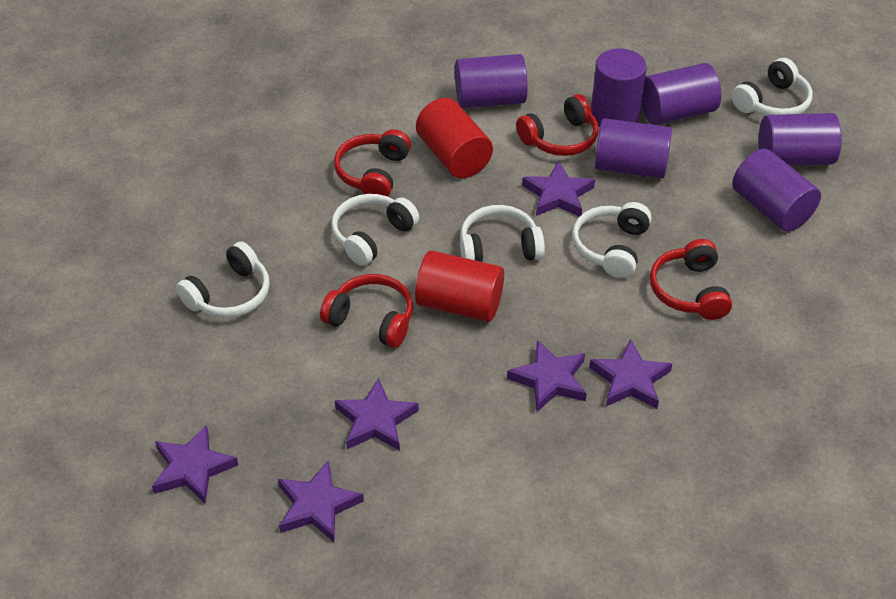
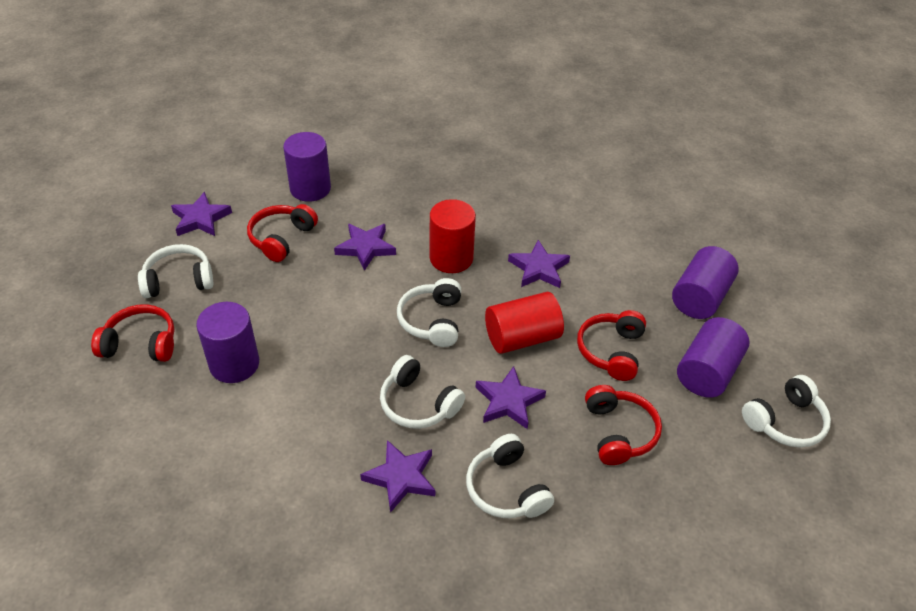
purple cylinder: [455,54,528,108] [591,48,647,127] [595,118,672,178] [641,63,721,125] [732,149,821,232] [759,113,842,166] = 6 -> [196,302,259,383] [283,132,331,202] [672,246,739,319] [677,317,749,398] = 4
purple star: [152,425,238,504] [278,460,364,542] [335,378,419,451] [507,340,587,412] [522,161,595,217] [589,339,672,409] = 6 -> [171,192,232,236] [334,224,396,271] [360,440,435,513] [476,366,546,429] [508,240,570,288] = 5

